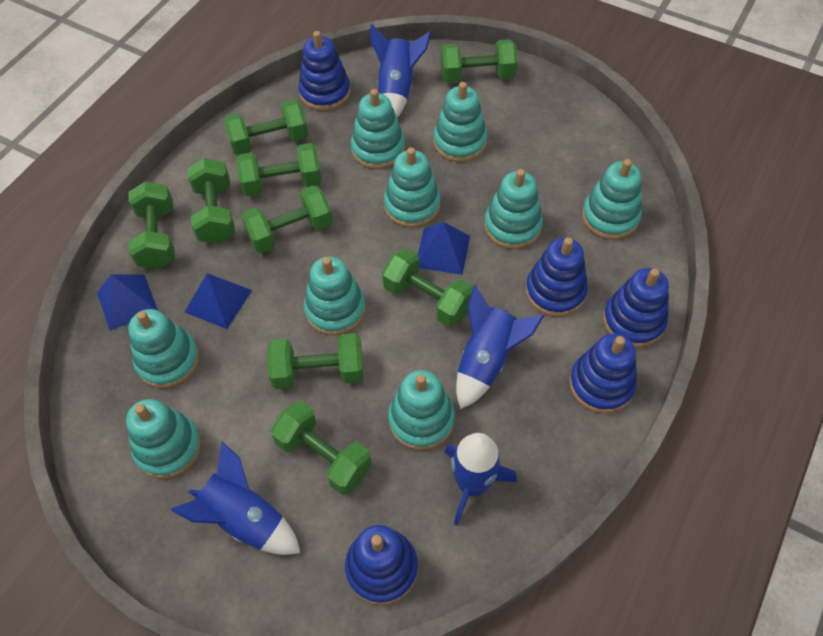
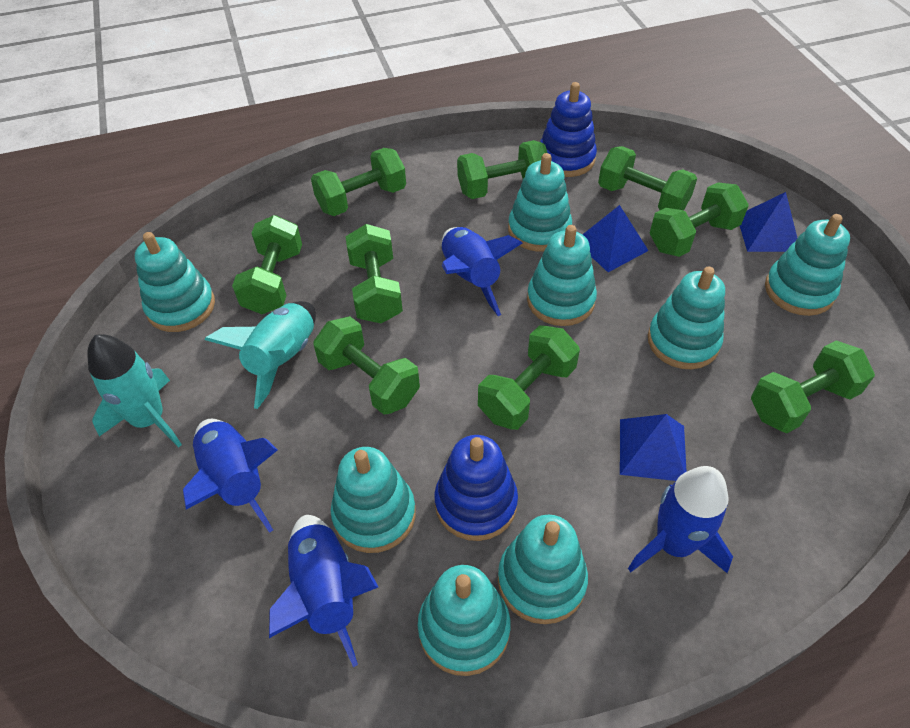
blue stacking toy: [298,31,351,111] [345,525,418,605] [525,237,588,317] [569,333,637,414] [603,268,669,348] = 5 -> [434,435,518,541] [540,82,597,177] = 2
turquoise rocket: none = 0 -> [87,334,182,447] [205,301,316,409] = 2
turquoise stacking toy: [126,399,202,479] [128,309,199,388] [304,256,366,336] [351,89,405,169] [384,147,441,228] [388,370,455,450] [433,82,488,162] [484,169,543,249] [582,159,642,240] = 9 -> [135,232,215,332] [331,447,416,553] [418,565,510,676] [498,514,588,624] [508,153,572,252] [527,225,597,326] [648,267,725,369] [765,214,850,316] = 8

